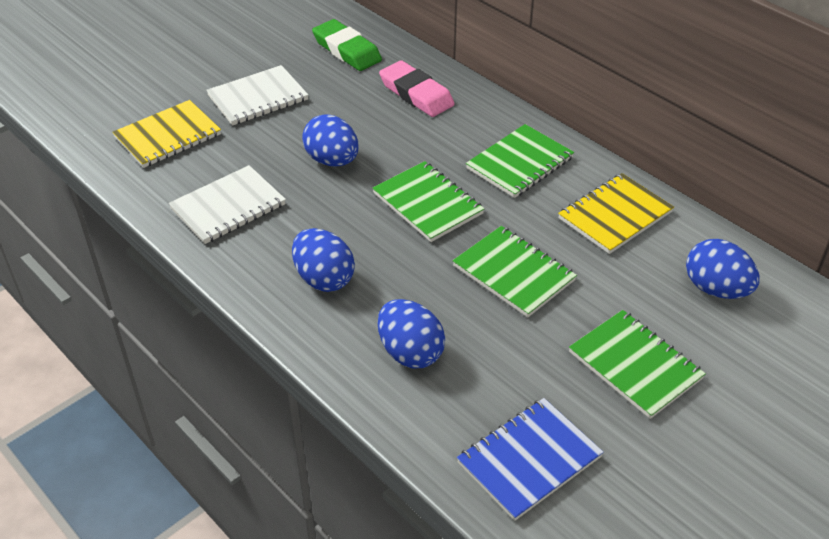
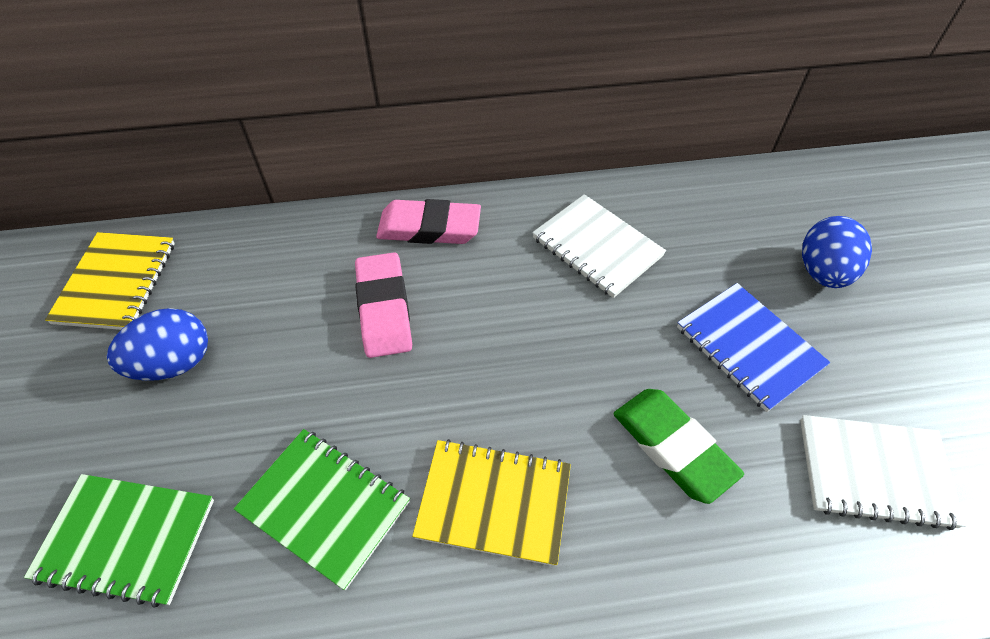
blue egg: [292,228,355,292] [302,114,359,166] [378,299,445,368] [686,239,760,299] = 4 -> [107,308,208,381] [802,216,872,288] = 2
green notebook: [372,161,485,242] [453,226,577,317] [466,124,574,198] [569,310,706,419] = 4 -> [24,474,214,608] [234,429,410,591] = 2
pink eraser: [379,60,454,117] = 1 -> [355,252,412,358] [376,199,481,244] = 2

